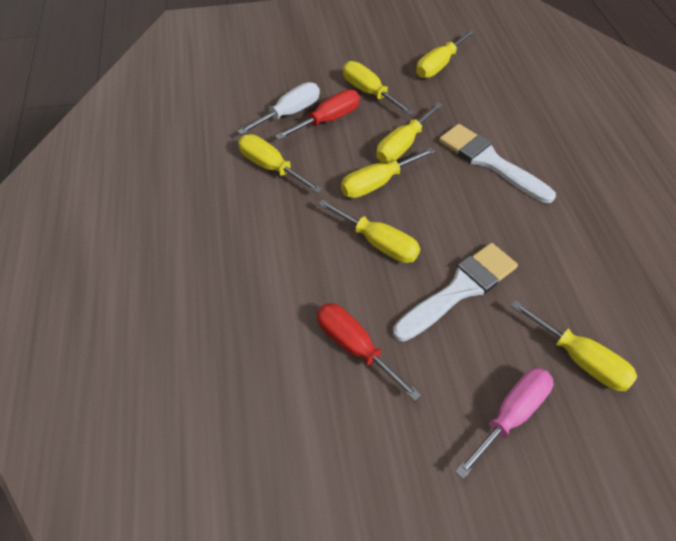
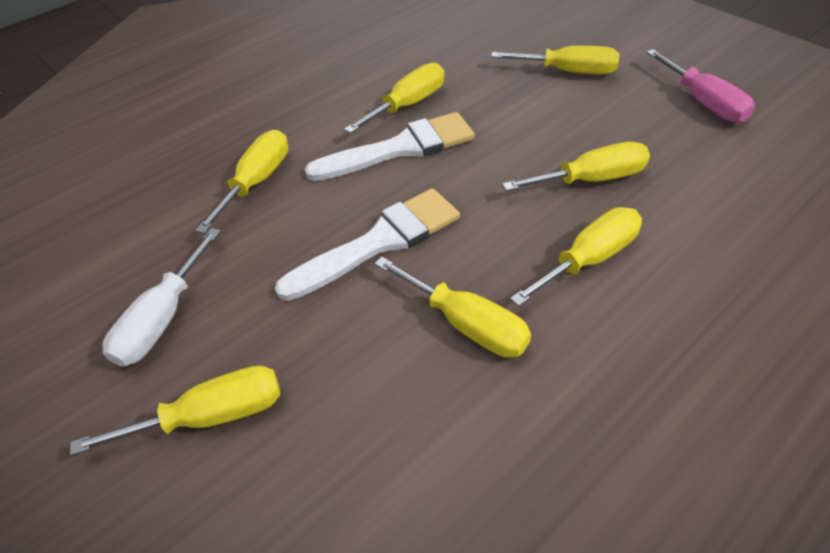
red screwdriver: [275,90,360,140] [317,303,421,401] = 2 -> none = 0

